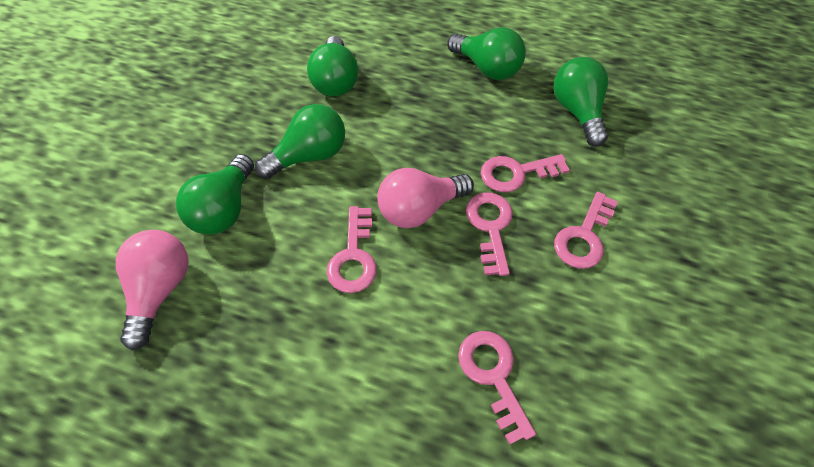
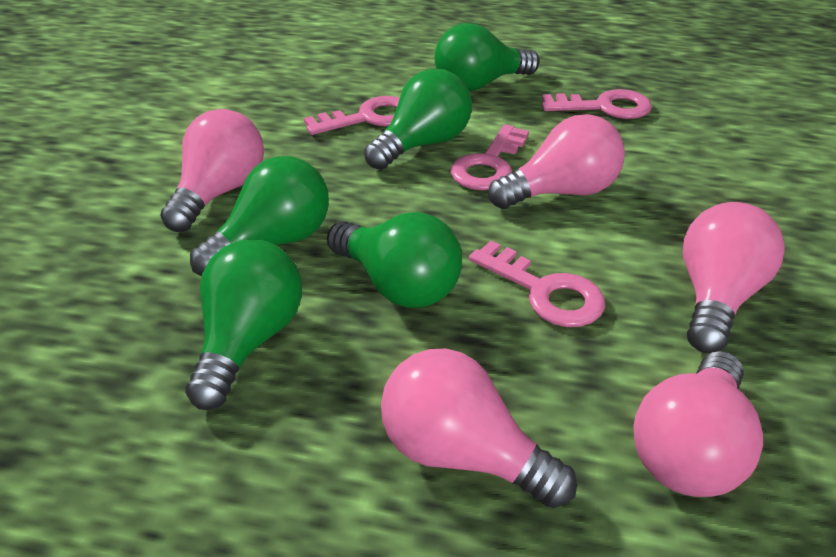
pink key: [327,206,377,293] [458,331,536,445] [466,192,513,276] [481,154,570,192] [554,192,618,269] = 5 -> [304,96,400,135] [451,124,529,190] [469,240,605,327] [542,89,652,119] = 4
pink light bulb: [116,230,189,350] [377,168,474,228] = 2 -> [160,109,264,232] [381,349,577,508] [488,114,625,209] [633,351,763,497] [683,202,785,353] = 5

